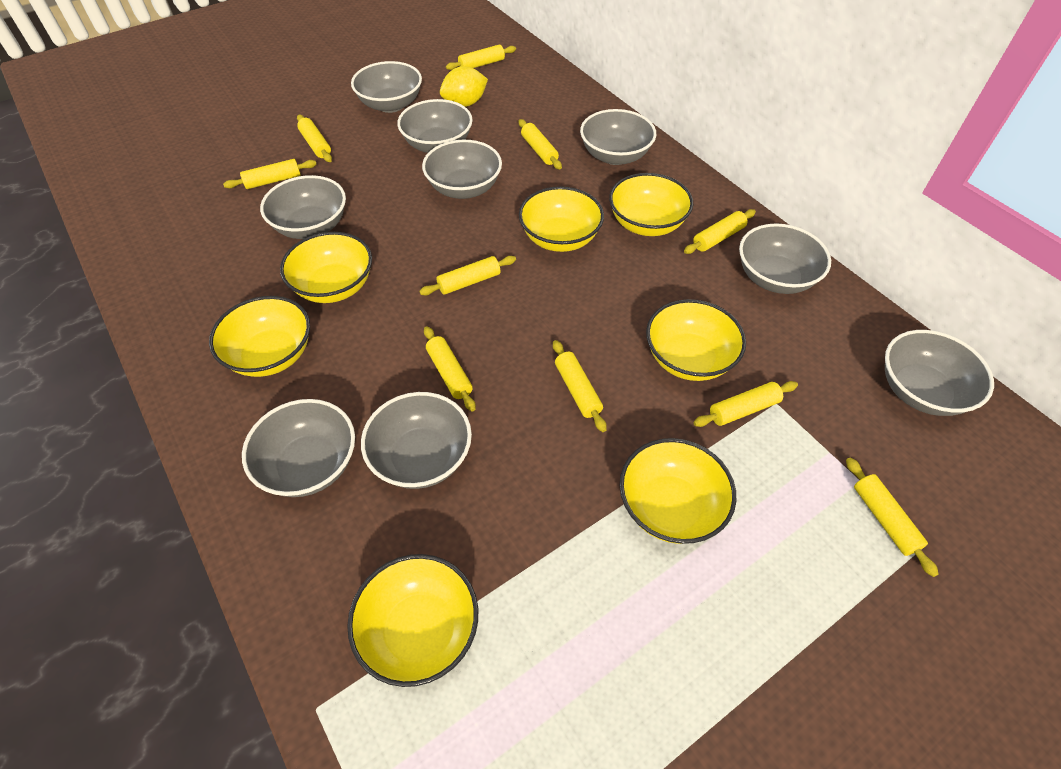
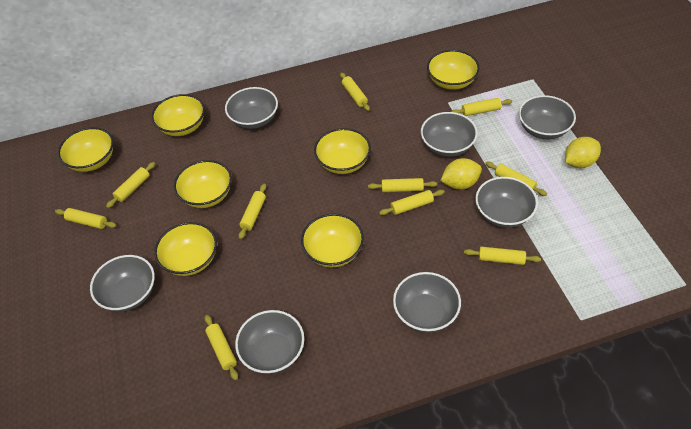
grey bowl: [242,399,355,497] [260,175,346,239] [351,61,422,113] [361,392,472,489] [397,99,473,153] [422,140,502,199] [580,109,656,165] [739,224,831,294] [885,330,994,416] = 9 -> [90,255,155,312] [225,87,278,129] [235,310,304,374] [393,272,461,333] [421,112,478,157] [475,177,538,228] [519,95,576,139] = 7
yellow lemon: [440,66,488,107] = 1 -> [440,158,482,190] [565,137,601,168] = 2

